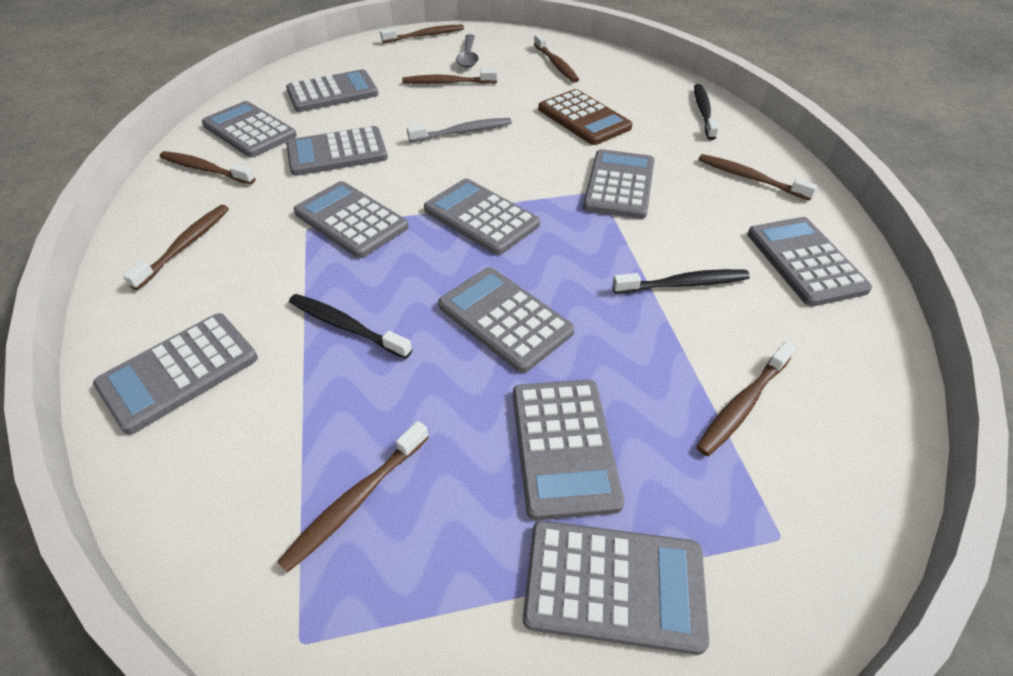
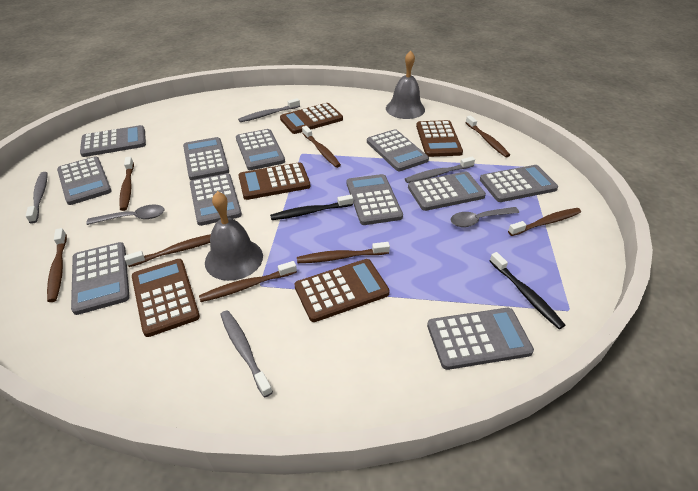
black toothbrush: [289,294,412,359] [612,269,750,294] [694,84,719,140] = 3 -> [270,195,353,220] [490,252,565,329] = 2
brown calculator: [538,89,633,145] = 1 -> [132,259,200,337] [238,162,310,200] [280,103,343,134] [295,259,390,322] [416,120,463,157] = 5
grey bell: none = 0 -> [205,191,263,281] [386,51,425,119] = 2
grey spoon: [456,34,478,68] = 1 -> [86,204,165,225] [451,207,519,227] = 2
grey toothbrush: [407,118,512,142] = 1 -> [25,172,47,224] [220,310,273,397] [238,98,300,122] [405,157,475,183] = 4

